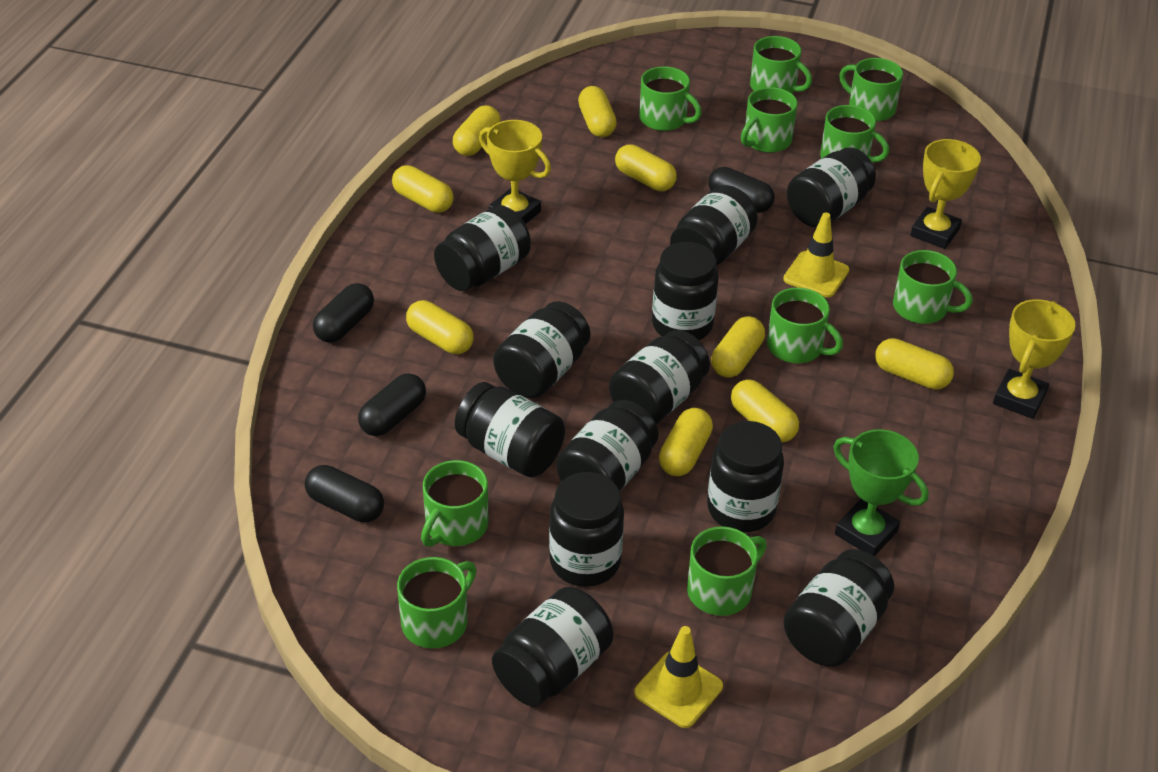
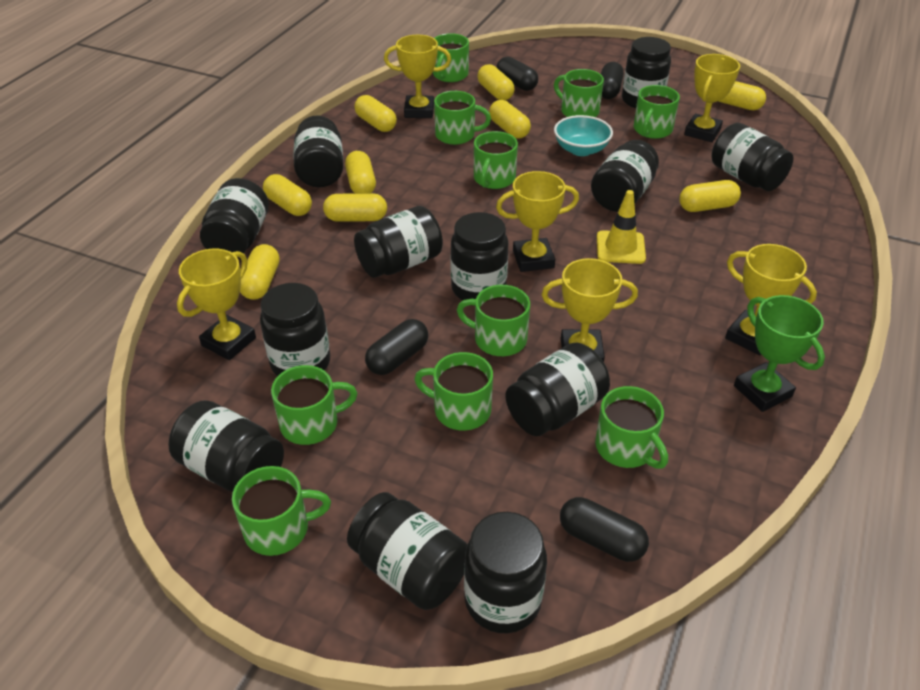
turquoise bowl: none = 0 -> [554,115,613,156] = 1
yellow traffic cone: [634,626,723,728] [783,212,849,297] = 2 -> [597,190,646,264] = 1
yellow trophy: [479,120,551,224] [910,139,981,249] [993,299,1075,419] = 3 -> [177,249,256,360] [384,35,451,118] [496,171,579,272] [542,258,638,362] [684,54,740,142] [725,244,817,355] = 6

